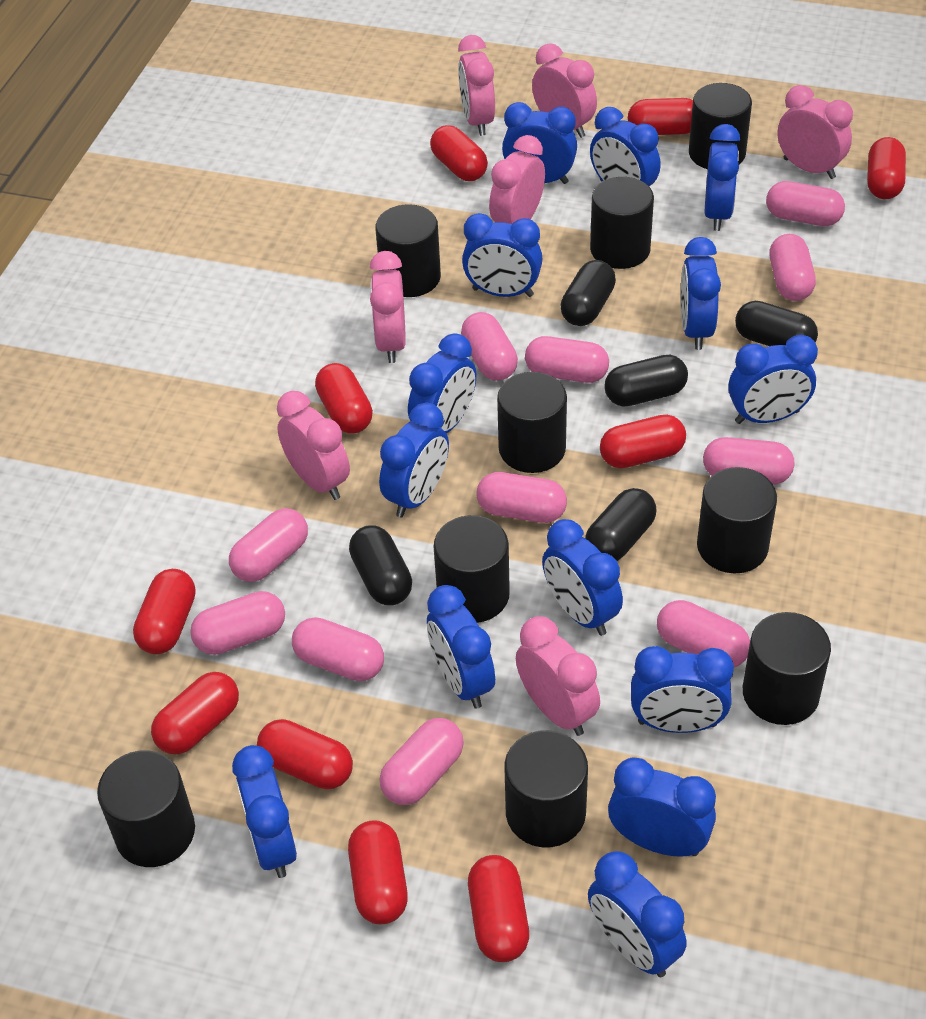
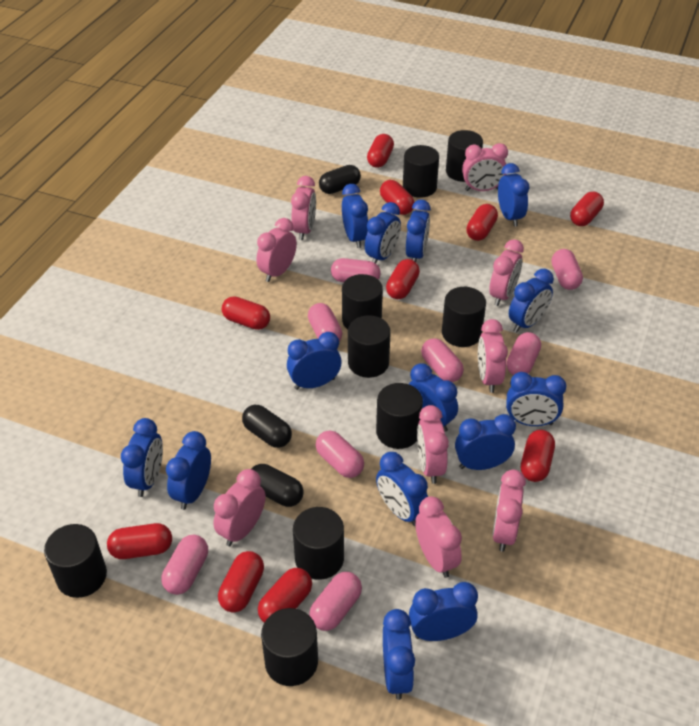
black capsule: [349,526,412,605] [560,260,616,326] [585,488,656,561] [604,355,688,406] [735,301,818,346] = 5 -> [242,405,292,448] [252,464,304,507] [319,165,361,194] = 3
pink capsule: [190,591,285,655] [229,508,308,582] [292,617,384,681] [380,718,464,805] [461,312,518,381] [476,472,567,523] [525,336,609,383] [657,600,750,667] [703,437,794,485] [766,181,845,226] [769,234,816,301] = 11 -> [162,535,208,595] [308,303,342,341] [309,572,362,631] [316,430,364,478] [331,258,380,282] [421,338,464,382] [506,332,541,375] [552,249,583,290] = 8
pink clock: [277,391,350,500] [370,251,406,363] [458,35,495,136] [489,135,545,224] [516,616,600,736] [532,43,597,138] [777,85,853,179] = 7 -> [213,469,266,546] [256,218,297,282] [291,176,316,240] [415,496,462,578] [417,405,449,484] [462,143,508,191] [478,319,508,393] [490,239,524,306] [492,470,526,551] = 9

